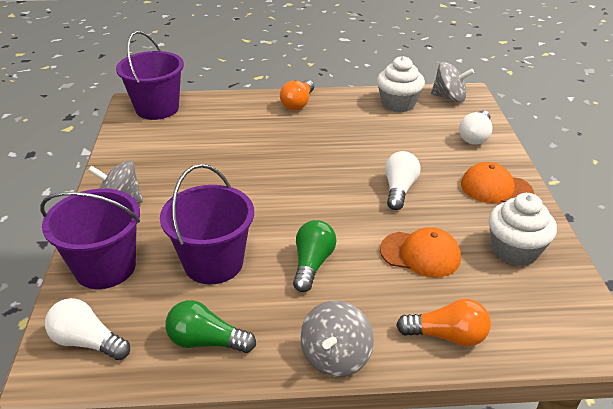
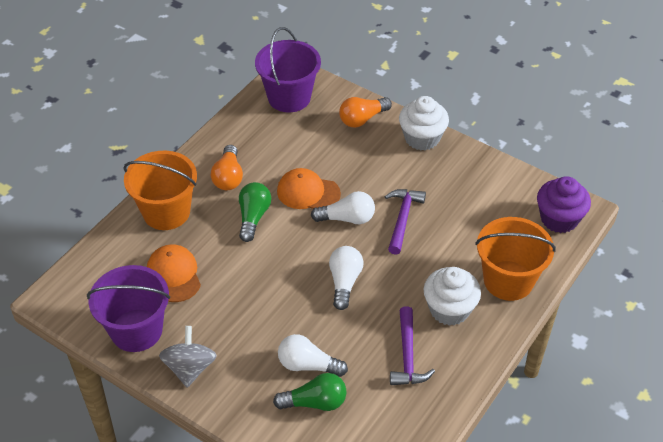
grey spinning top: [88,160,143,203] [300,301,374,377] [431,62,474,103] = 3 -> [159,326,217,388] = 1
orange bucket: none = 0 -> [123,151,197,230] [475,217,556,301] = 2
purple bucket: [40,189,140,289] [116,31,184,120] [160,164,254,284] = 3 -> [87,265,170,352] [255,27,321,112] = 2
purple cupcake: none = 0 -> [537,176,591,233] = 1
purple hammer: none = 0 -> [385,189,426,255] [390,306,435,385] = 2

